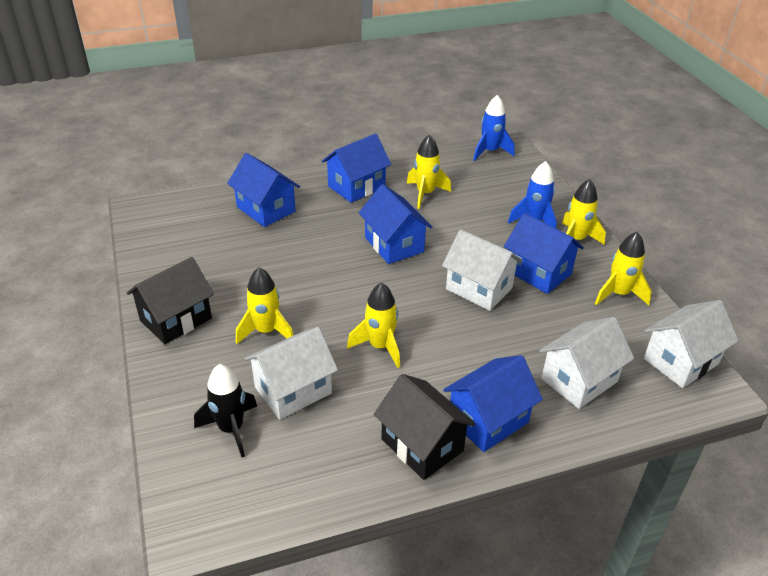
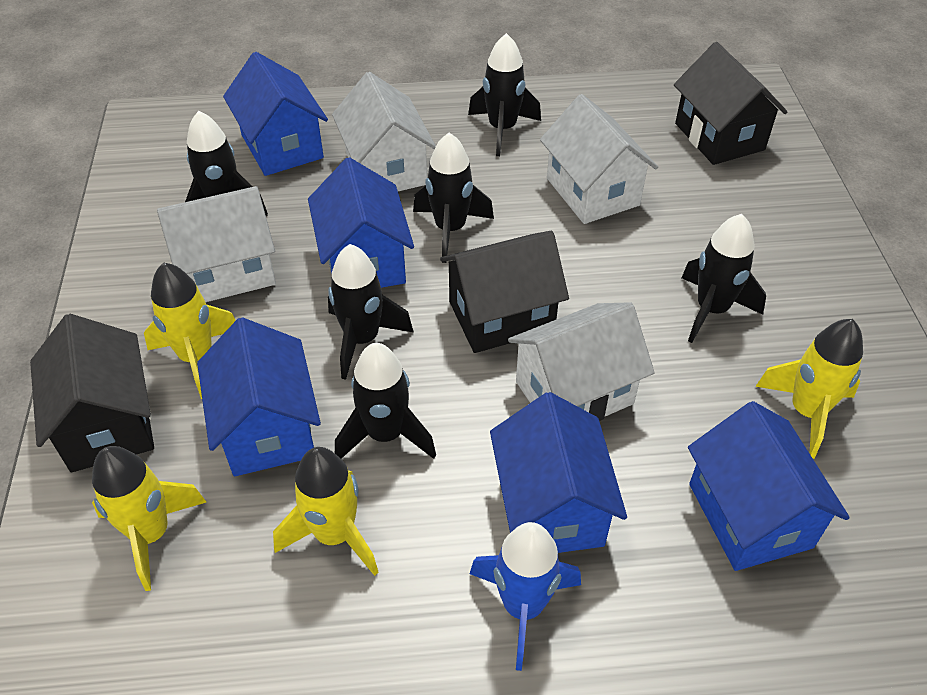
black house: [127,257,214,344] [374,374,476,480] = 2 -> [30,314,154,472] [440,231,569,353] [674,42,787,165] = 3
black rocket: [194,364,257,457] = 1 -> [185,111,268,217] [328,244,414,380] [335,343,436,459] [413,133,494,263] [468,33,541,156] [682,214,766,343] = 6
blue rocket: [473,95,515,161] [508,161,557,228] = 2 -> [470,522,581,671] = 1
yellow rocket: [236,267,293,344] [347,282,400,368] [407,135,451,209] [562,179,606,245] [595,232,652,305] = 5 -> [92,446,206,591] [144,262,236,399] [273,447,378,576] [755,319,863,459] = 4

